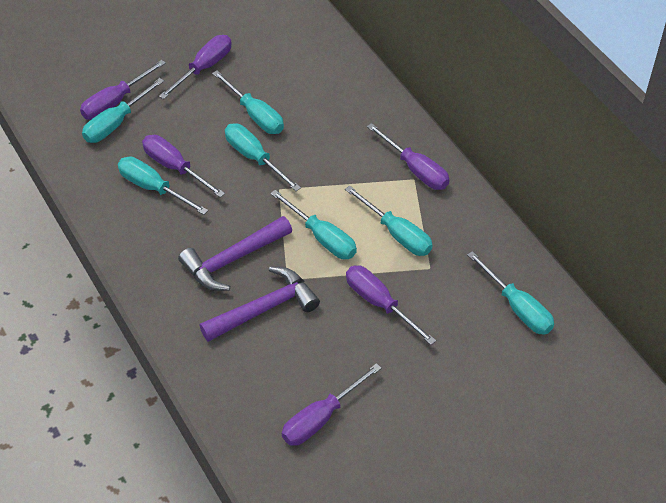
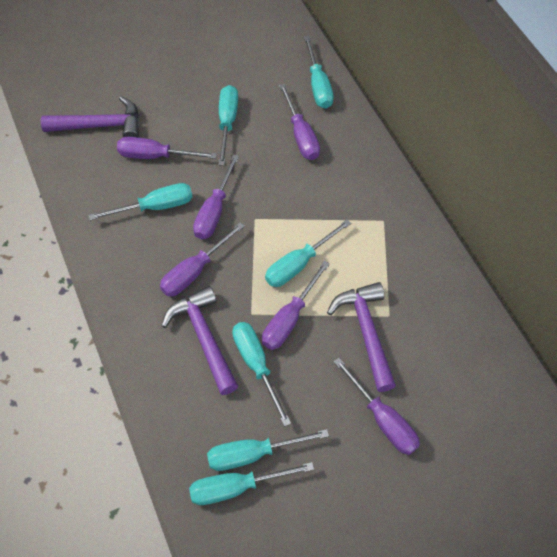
purple hammer: [178,216,292,291] [199,266,320,342] = 2 -> [41,96,139,137] [161,286,238,395] [327,282,396,392] = 3

